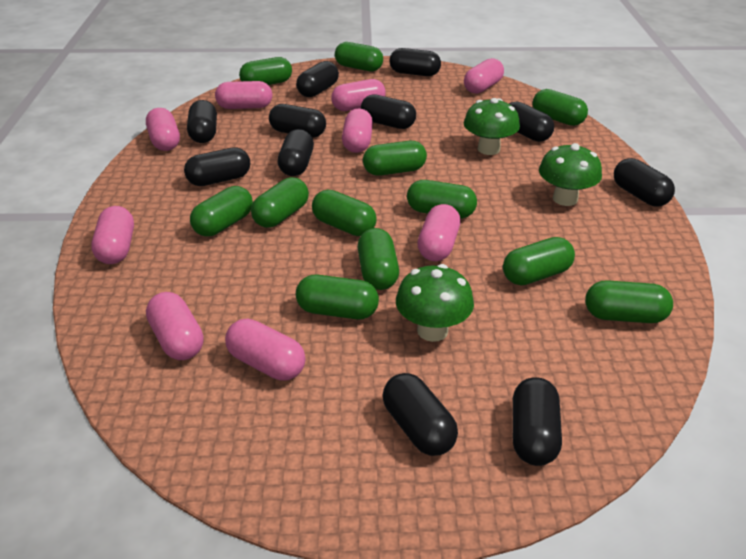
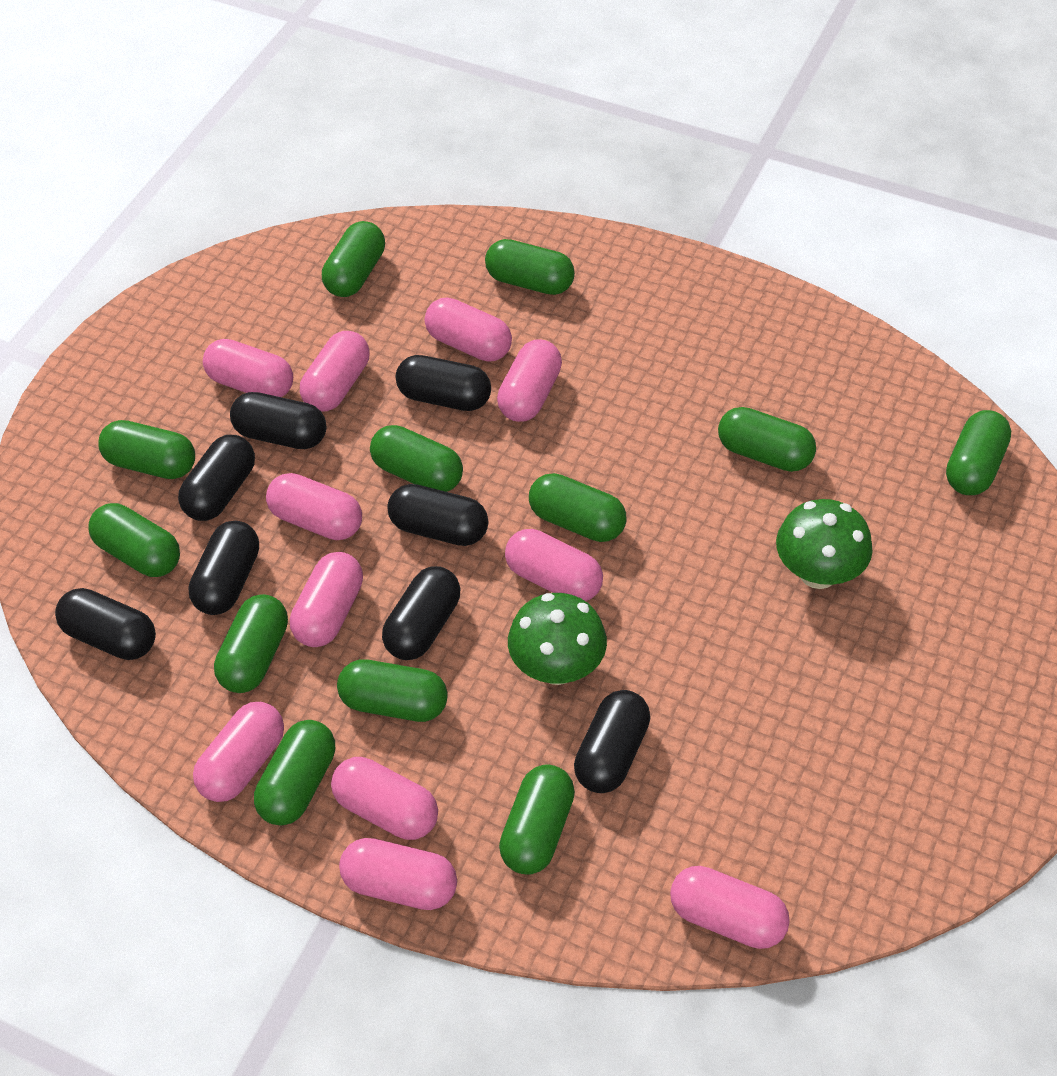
black capsule: [184,147,250,186] [187,100,217,143] [269,104,326,138] [278,129,314,176] [296,61,339,97] [361,94,416,129] [383,373,458,456] [390,48,441,76] [509,101,554,142] [513,377,562,466] [614,158,675,206] = 11 -> [55,588,156,660] [178,435,255,521] [188,521,259,615] [230,392,326,449] [382,566,460,660] [387,484,488,546] [396,355,491,411] [574,690,650,793] = 8
green mushroom: [396,264,474,342] [464,98,520,155] [539,143,602,206] = 3 -> [508,593,607,685] [776,499,872,589] = 2
pink capsule: [91,206,134,264] [146,108,180,151] [146,292,204,360] [215,81,272,109] [225,319,306,381] [331,79,386,111] [342,108,373,153] [417,204,460,261] [464,58,504,94] = 9 -> [193,702,284,802] [203,339,293,397] [266,473,362,540] [290,552,363,647] [300,331,370,411] [331,757,438,840] [339,838,457,910] [425,298,512,362] [497,339,562,422] [505,529,603,601] [670,866,790,949] = 11

